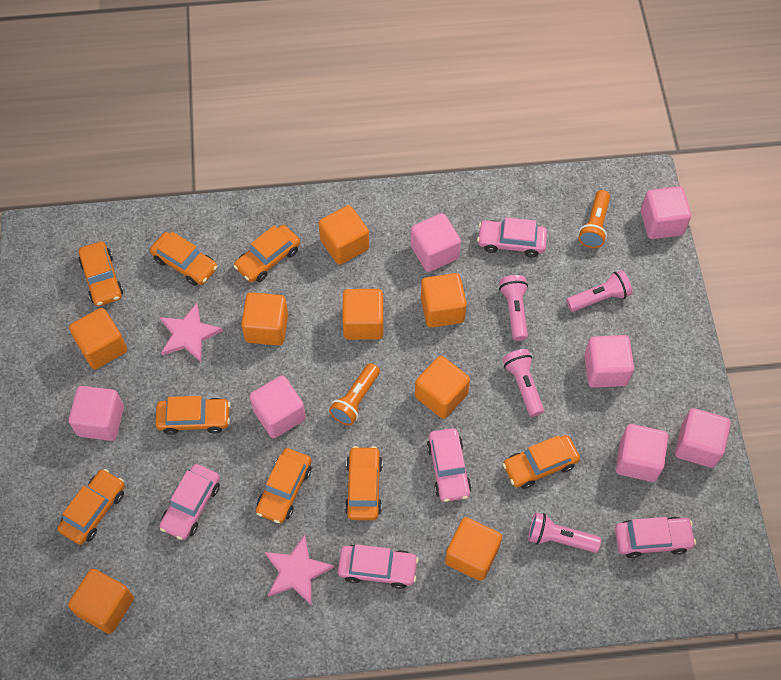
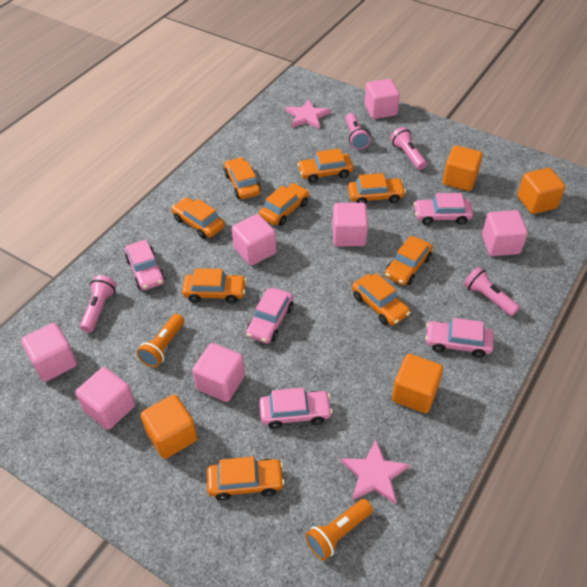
orange car: [57,469,125,545] [79,241,123,306] [150,232,217,286] [155,396,230,435] [234,225,300,282] [256,448,312,523] [345,446,383,520] [503,435,580,489] = 8 -> [171,197,225,239] [182,268,246,304] [207,457,285,501] [224,157,261,199] [259,183,309,226] [297,148,354,183] [348,173,406,204] [352,273,410,326] [385,236,433,285] = 9
orange cube: [68,569,134,634] [69,308,127,369] [241,292,288,346] [319,205,369,265] [342,289,383,340] [415,356,470,419] [421,273,467,328] [445,517,502,581] = 8 -> [141,395,198,459] [392,354,443,413] [443,146,483,191] [517,168,566,214] = 4

